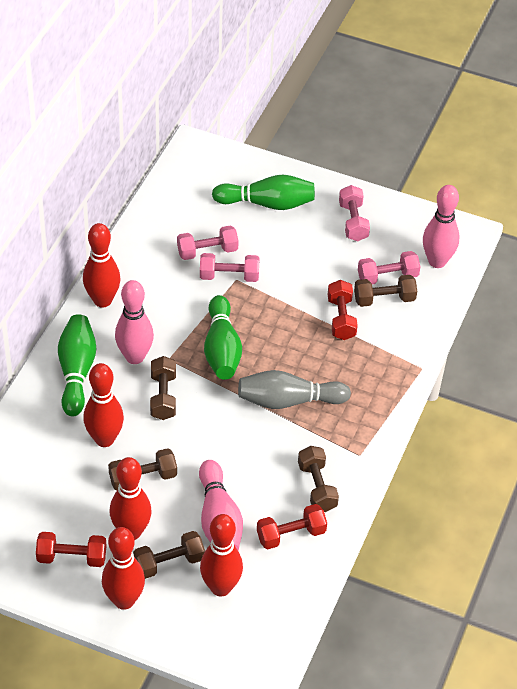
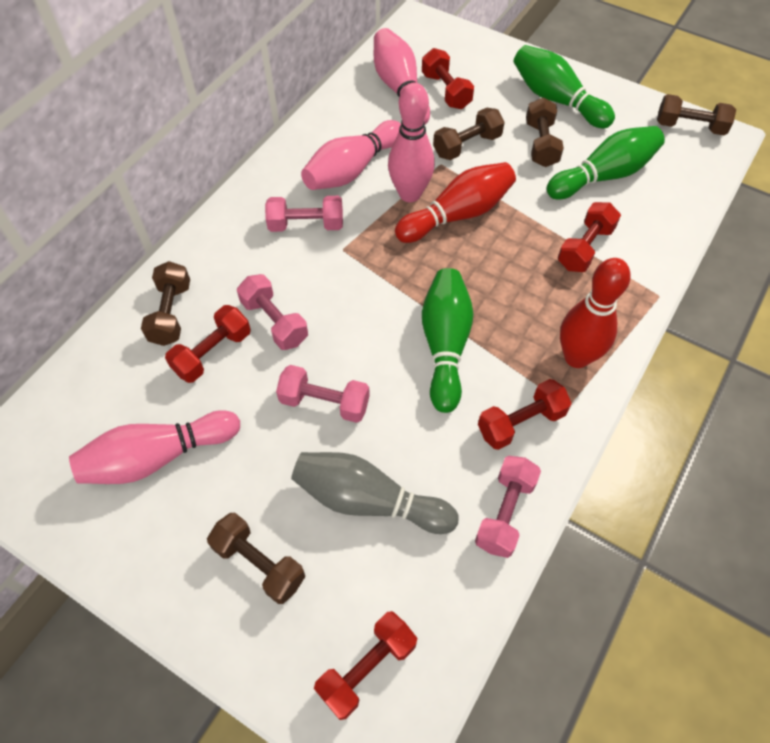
pink bowling pin: [115,280,154,364] [199,460,243,551] [423,185,459,268] = 3 -> [69,410,240,484] [301,120,401,190] [374,28,430,125] [388,82,435,202] = 4
red bowling pin: [83,223,121,308] [83,363,124,447] [102,527,145,610] [110,457,152,540] [200,514,243,597] = 5 -> [395,162,516,243] [560,258,631,368] = 2
red dumbbell: [36,532,106,567] [257,504,327,549] [328,280,358,340] = 3 -> [165,305,251,383] [314,611,417,720] [422,48,474,109] [478,379,572,450] [558,202,621,272] = 5

